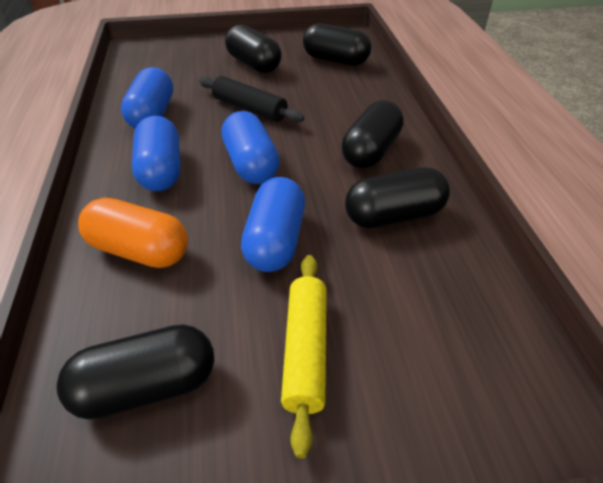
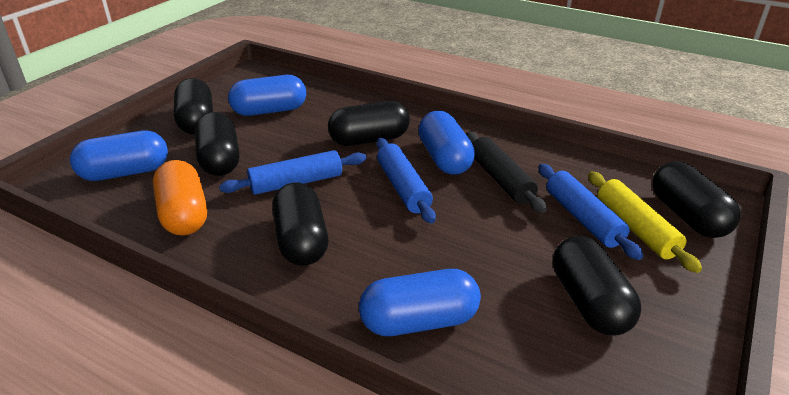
black capsule: [57,324,214,419] [225,24,282,73] [303,24,371,66] [342,100,404,169] [345,167,450,228] = 5 -> [174,78,213,134] [195,112,239,176] [272,182,328,266] [328,101,410,146] [553,236,641,336] [652,161,741,238] = 6
blue rolling pin: none = 0 -> [219,150,366,195] [376,138,436,224] [538,164,643,260] = 3

